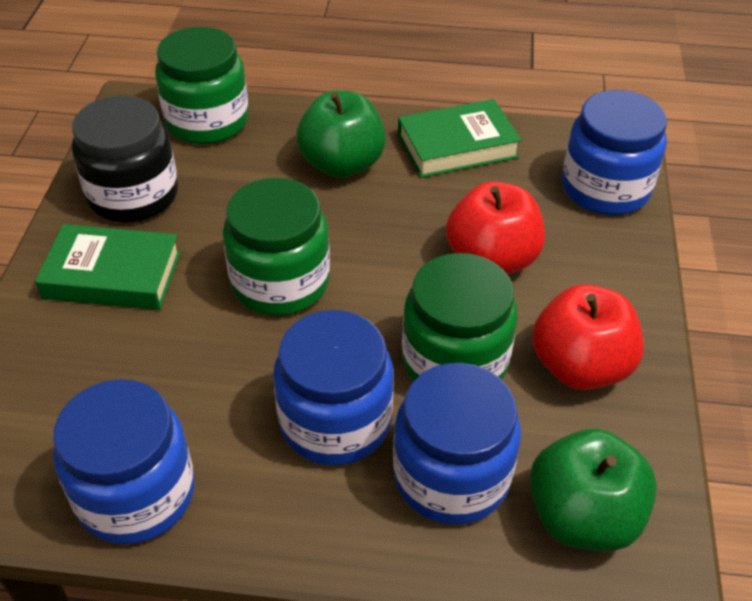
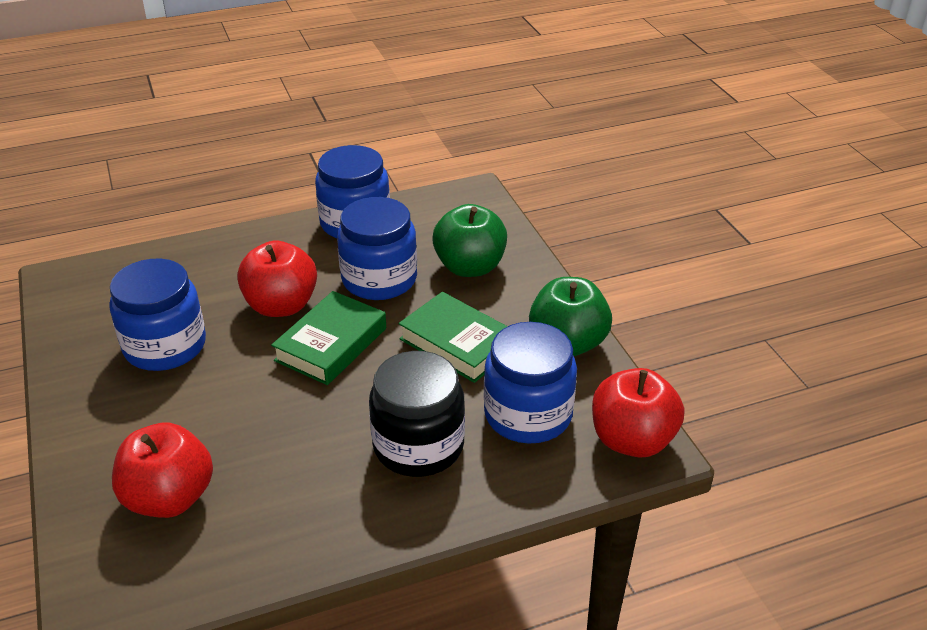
green jar: [155,27,249,144] [223,178,330,315] [402,253,517,381] = 3 -> none = 0
red apple: [446,181,545,275] [532,284,644,390] = 2 -> [112,422,213,518] [237,240,317,317] [592,368,684,458] = 3

